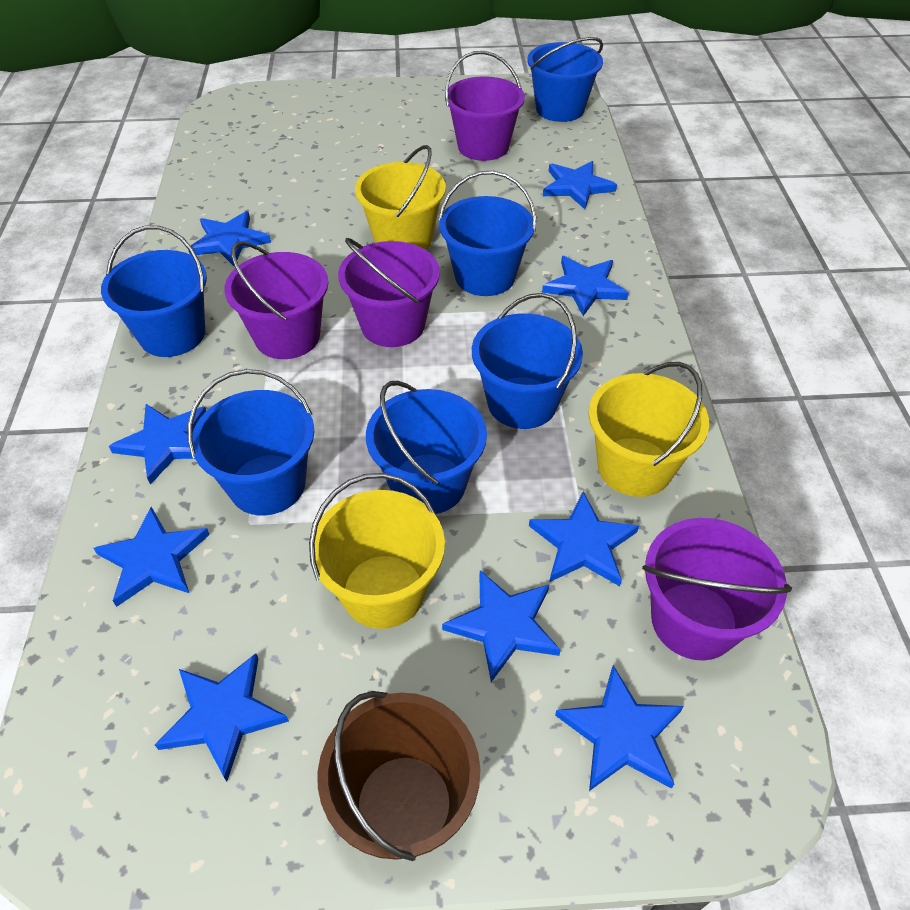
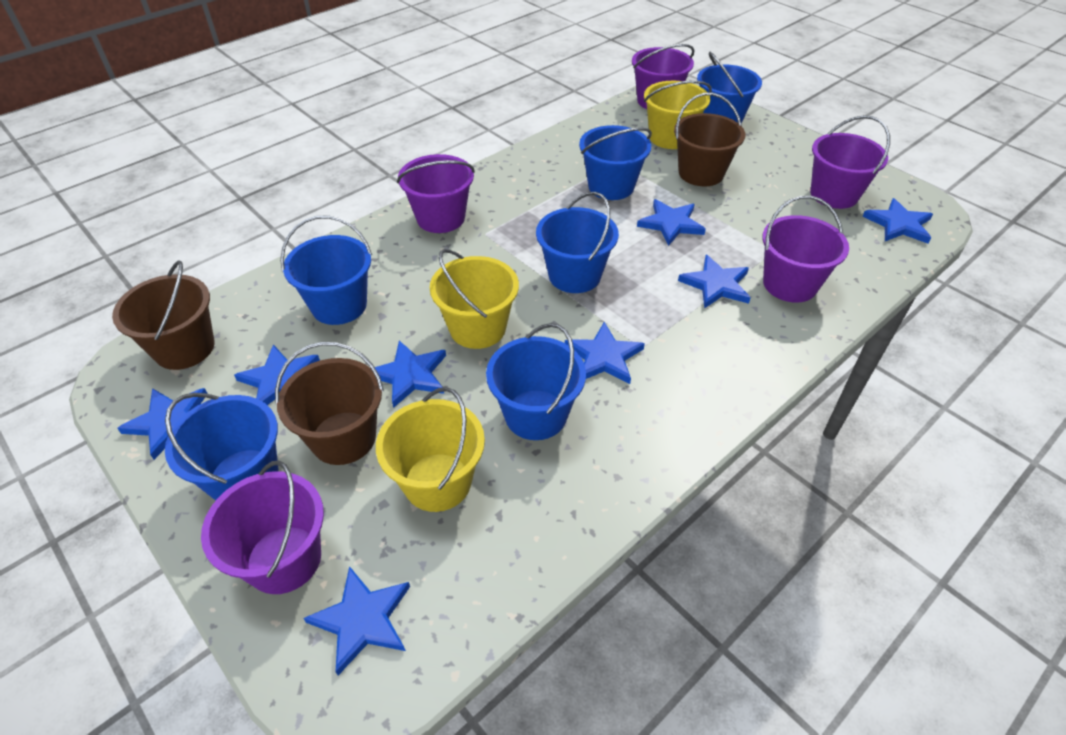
blue star: [93,507,210,607] [109,404,206,485] [155,653,289,781] [189,211,271,266] [442,570,561,682] [529,491,639,586] [542,256,629,316] [543,161,617,209] [555,665,684,791] = 9 -> [117,388,208,460] [234,344,320,405] [303,566,410,675] [375,340,446,408] [565,322,645,384] [637,199,706,246] [678,255,751,309] [863,198,933,244] = 8
brown bucket: [318,691,480,861] = 1 -> [112,260,214,370] [275,342,384,465] [674,93,745,186] = 3
purple bucket: [224,241,328,359] [338,238,440,347] [445,51,525,161] [642,518,792,660] = 4 -> [201,461,324,594] [397,154,475,233] [632,44,695,109] [762,195,849,303] [810,115,890,209] = 5

